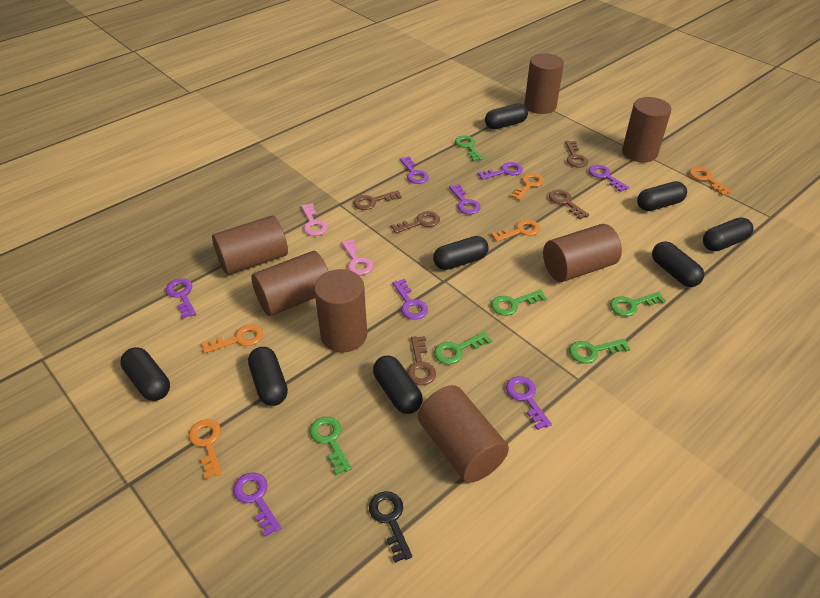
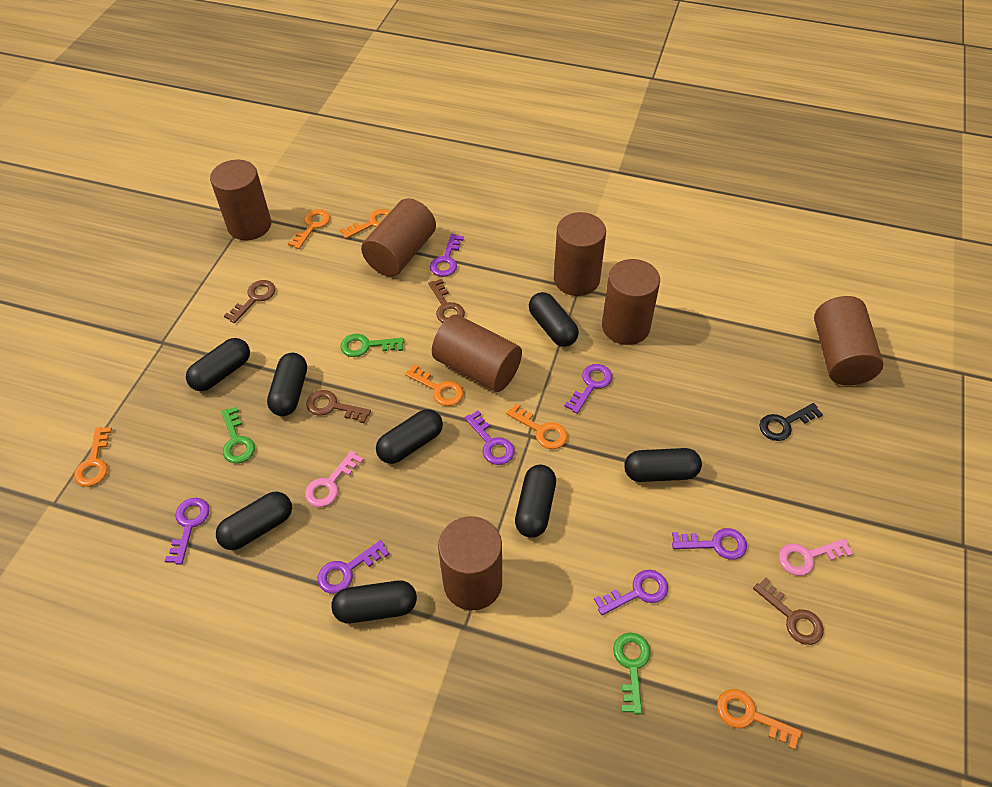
brown key: [353,190,402,210] [391,211,440,234] [407,336,436,385] [549,190,589,219] [565,141,588,168] = 5 -> [224,280,276,323] [306,390,371,423] [428,279,465,323] [753,577,824,645] = 4
green key: [310,417,352,475] [434,331,492,365] [455,135,483,161] [491,290,547,316] [569,339,630,364] [610,292,666,316] = 6 -> [221,407,255,463] [340,334,404,357] [613,633,651,714] = 3
orange key: [189,419,222,479] [202,325,263,353] [491,219,540,242] [510,173,544,200] [689,167,731,195] = 5 -> [74,427,112,487] [288,209,330,249] [340,209,391,239] [405,365,464,406] [506,403,567,449] [717,689,802,750] = 6
purple key: [166,278,196,319] [233,472,282,537] [392,279,428,320] [400,156,429,184] [449,184,481,214] [478,162,523,180] [506,376,552,430] [589,165,629,192] = 8 -> [165,498,210,565] [318,540,389,594] [430,234,464,277] [465,411,515,465] [564,364,612,414] [594,570,668,615] [672,528,747,560] = 7

